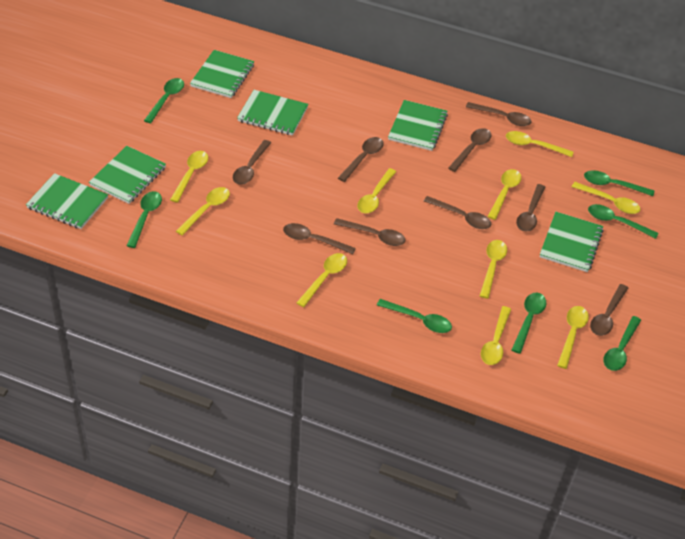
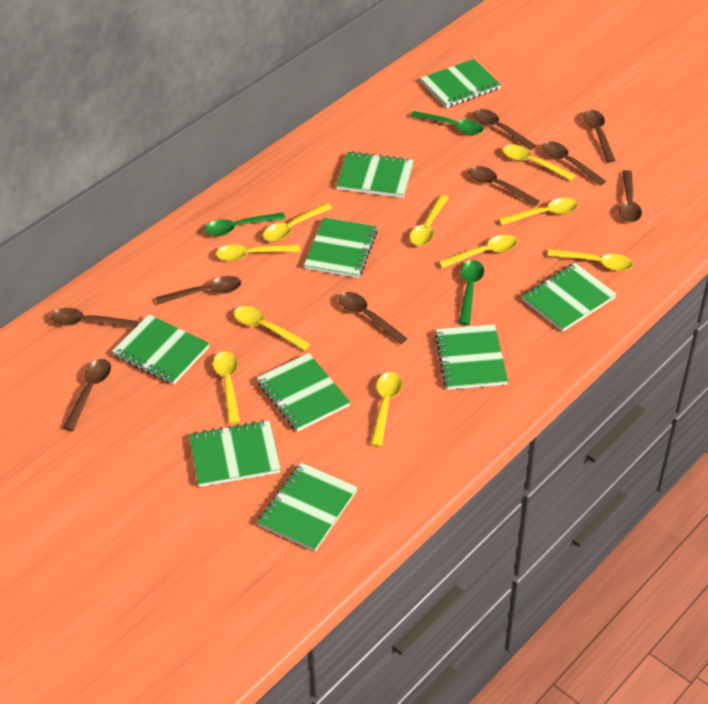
green notebook: [26,173,108,229] [89,146,166,204] [190,50,254,98] [237,90,308,136] [388,100,448,151] [540,212,604,272] = 6 -> [112,315,210,385] [189,420,281,487] [257,353,350,432] [257,463,358,552] [304,217,378,278] [336,151,414,198] [420,59,501,108] [434,324,508,390] [522,263,617,332] = 9
green spoon: [126,191,162,248] [144,78,184,123] [377,299,452,333] [512,293,546,354] [584,170,654,196] [588,204,658,239] [603,316,641,371] = 7 -> [204,212,285,236] [410,111,484,135] [459,260,484,325] = 3

